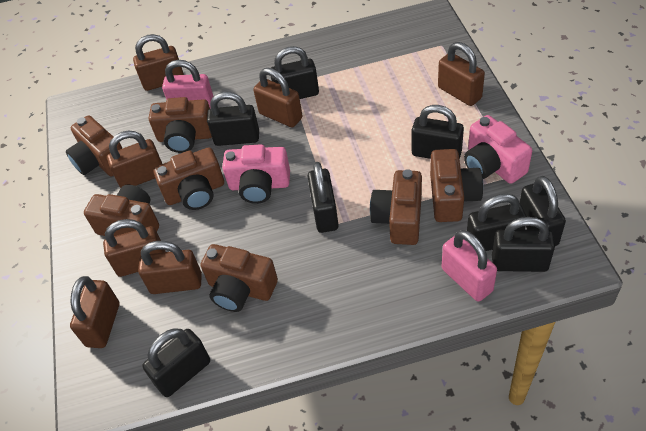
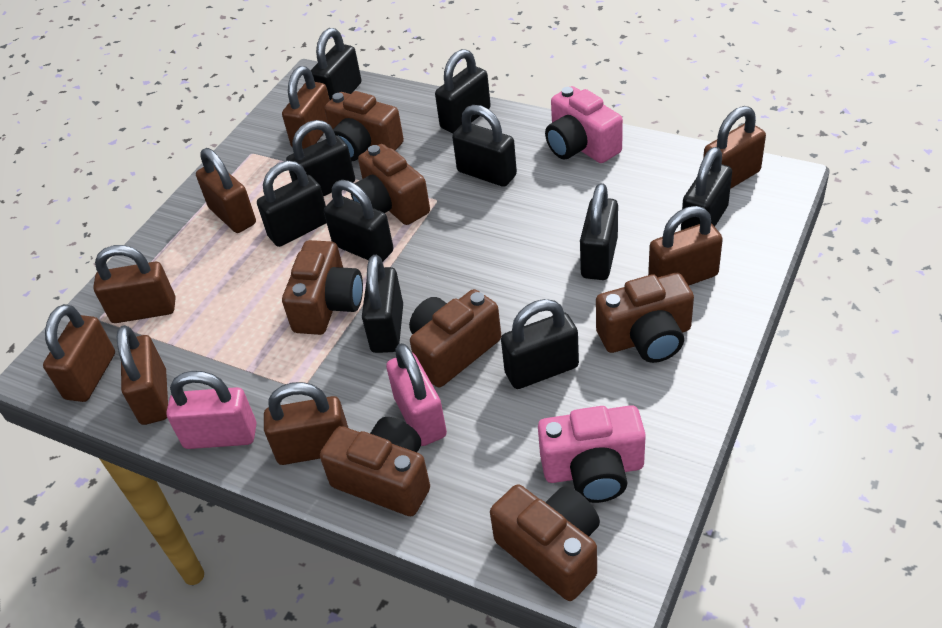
black padlock: [142,328,210,397] [207,92,259,146] [271,46,319,99] [308,162,339,233] [412,105,464,159] [467,194,527,251] [492,217,555,272] [519,176,566,246] = 8 -> [257,161,327,247] [286,120,355,197] [311,28,361,100] [324,180,394,262] [362,255,403,353] [435,49,491,133] [452,105,517,187] [501,299,579,389] [580,183,618,280] [681,147,732,230] = 10
brown padlock: [70,276,120,348] [103,219,166,277] [107,131,162,188] [133,34,184,91] [138,241,202,294] [253,68,302,127] [438,42,485,106] = 7 -> [43,304,115,402] [93,245,175,323] [117,325,168,425] [196,148,256,233] [264,382,348,465] [282,66,330,149] [648,206,723,286] [703,106,766,189] = 8

